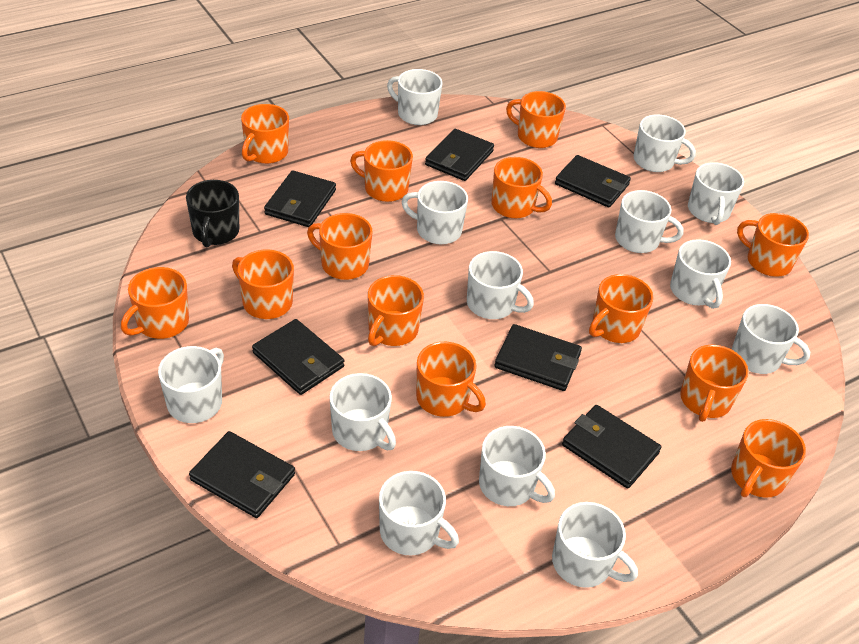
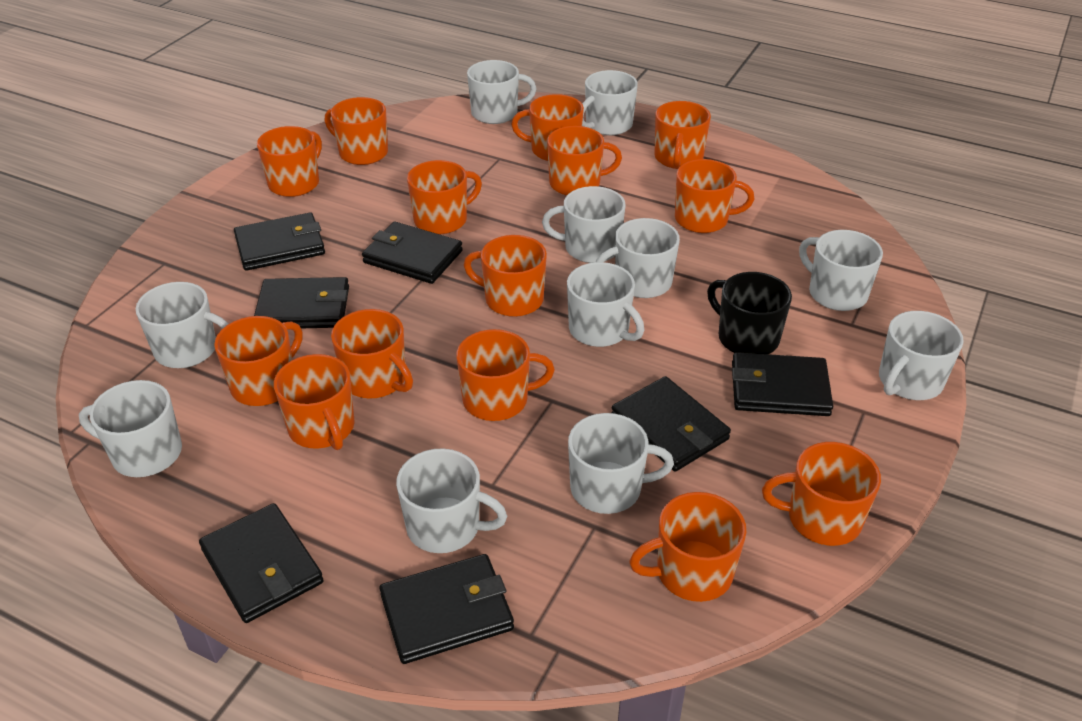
orange mug: [121,267,189,339] [232,249,294,319] [241,104,289,164] [307,213,372,280] [350,140,413,202] [368,275,424,346] [416,342,486,417] [492,157,552,218] [506,91,566,148] [589,274,653,343] [680,345,749,422] [731,419,806,498] [737,213,809,277] = 13 -> [214,316,303,406] [257,126,322,197] [274,354,355,450] [325,97,388,165] [331,309,413,398] [407,160,482,234] [456,329,555,421] [464,235,547,317] [511,94,584,161] [547,126,622,196] [629,492,747,602] [655,101,711,169] [675,159,754,233] [762,442,881,546] = 14
white mug: [158,346,224,423] [329,373,396,451] [379,471,459,556] [387,69,442,125] [402,181,468,244] [467,251,534,319] [479,426,555,506] [552,502,638,588] [615,190,683,253] [634,115,696,172] [670,239,731,309] [688,162,744,225] [732,304,810,374] = 13 -> [79,380,182,477] [135,282,229,368] [396,448,507,553] [467,60,536,124] [542,186,626,263] [567,262,644,347] [568,413,674,514] [582,70,638,135] [596,218,680,298] [799,230,883,311] [879,311,964,400] = 11

